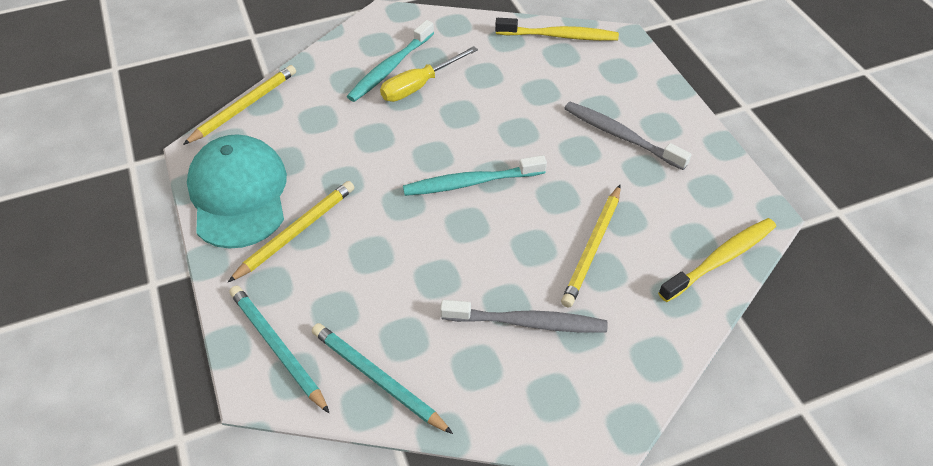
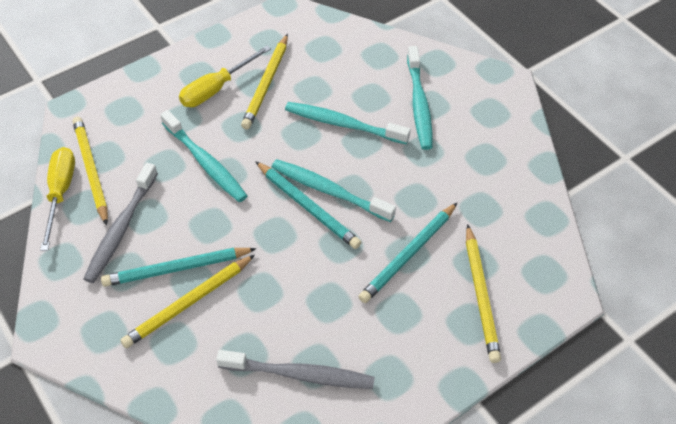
turquoise cap: [187,134,287,249] = 1 -> none = 0
turquoise pencil: [229,286,329,413] [312,323,453,434] = 2 -> [101,248,257,287] [255,161,361,249] [358,202,458,303] = 3
turquoise toothbrush: [347,20,434,102] [403,155,547,196] = 2 -> [160,110,247,202] [272,159,396,222] [285,102,411,144] [407,46,433,150] = 4
yellow pencil: [183,65,296,145] [228,181,354,282] [561,185,620,308] = 3 -> [73,117,108,225] [120,255,255,348] [241,34,288,129] [466,224,501,363] = 4
yellow screwdriver: [380,46,478,102] = 1 -> [40,147,75,251] [179,46,271,107] = 2
yellow toothbrush: [495,18,619,41] [658,218,776,302] = 2 -> none = 0

